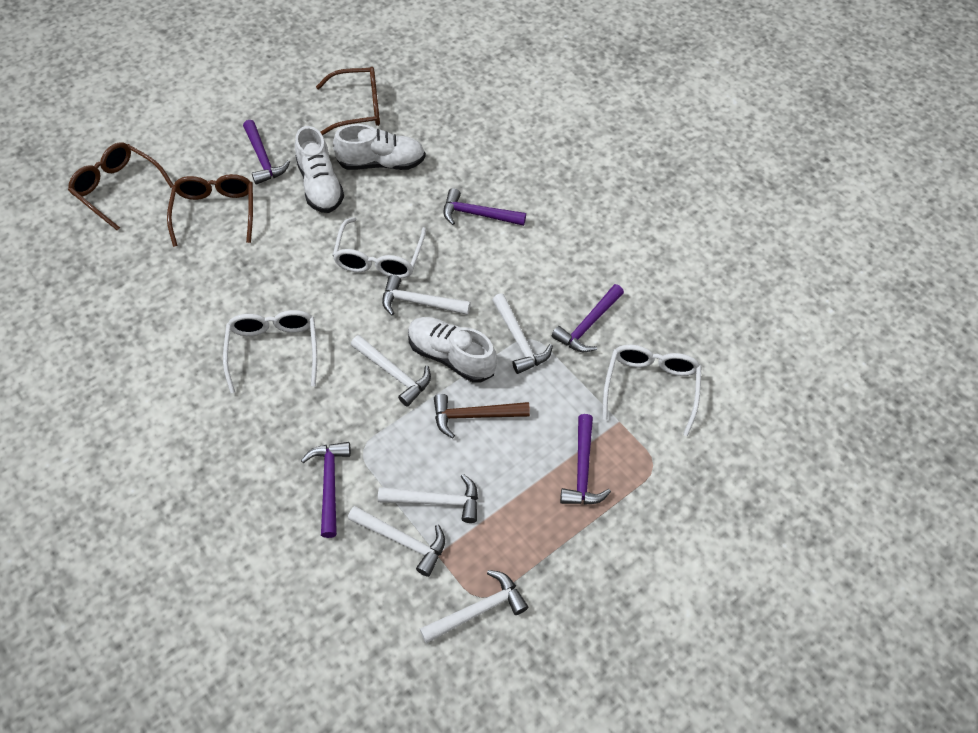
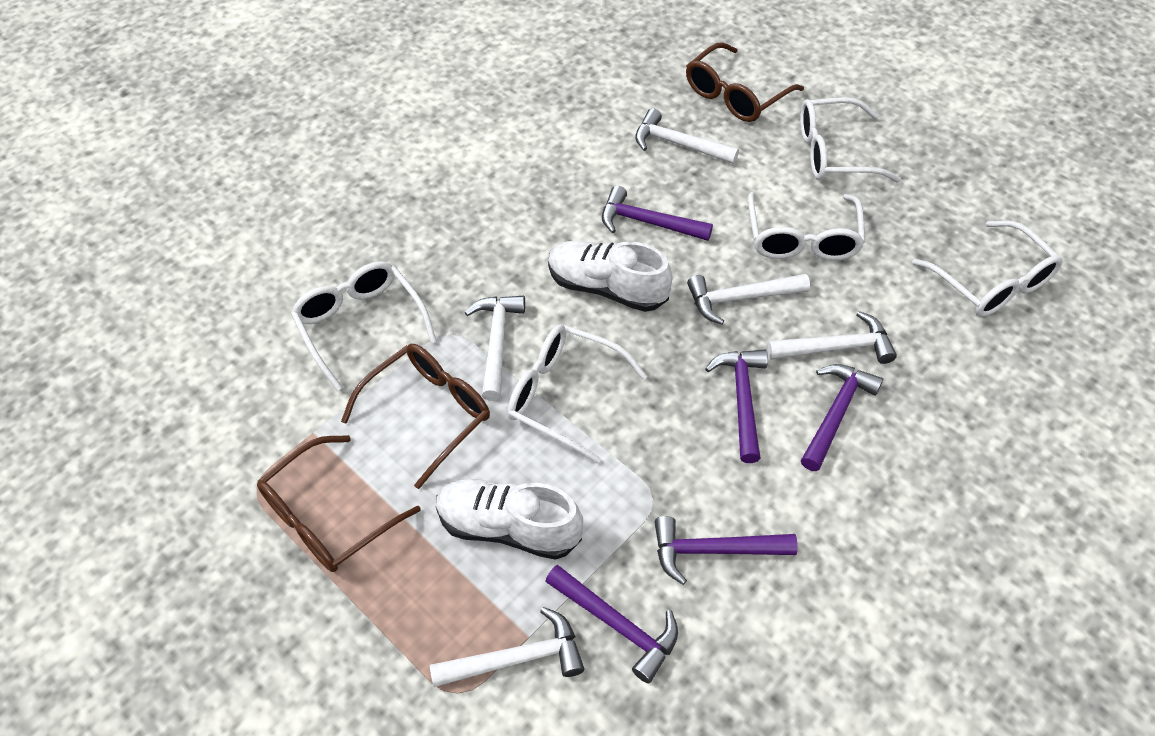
brown hammer: [434,394,530,438] = 1 -> none = 0
white glasses: [223,310,317,393] [332,217,426,278] [603,345,701,436] = 3 -> [291,261,437,391] [508,324,647,464] [748,192,865,261] [800,97,901,183] [912,220,1063,317] = 5
white hammer: [348,506,445,577] [351,335,431,407] [378,474,478,523] [382,275,471,315] [420,570,528,644] [492,293,553,374] = 6 -> [430,607,584,687] [465,296,525,401] [635,108,739,164] [687,274,810,324] [767,311,897,364] = 5
white shoe: [295,126,344,213] [333,124,426,170] [408,317,497,383] = 3 -> [436,479,583,560] [548,240,672,312] = 2

